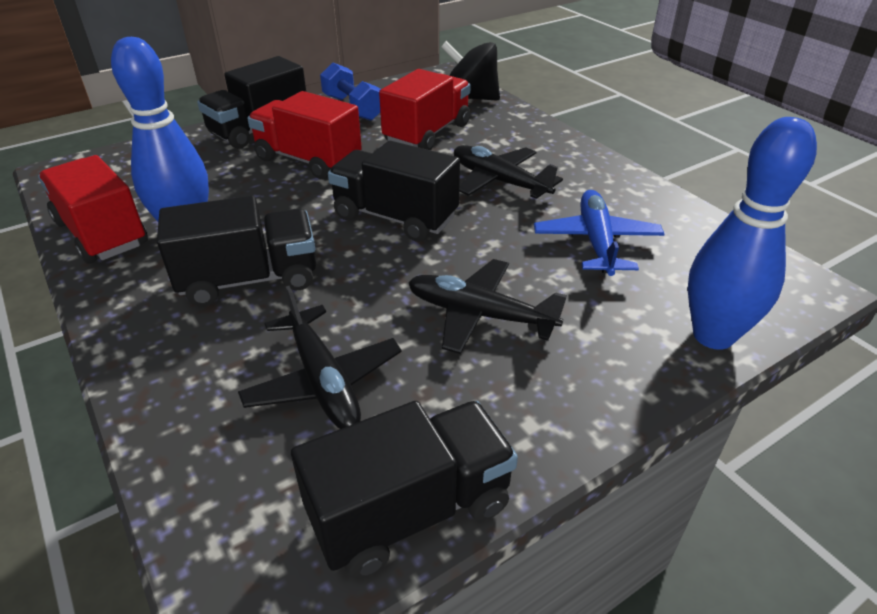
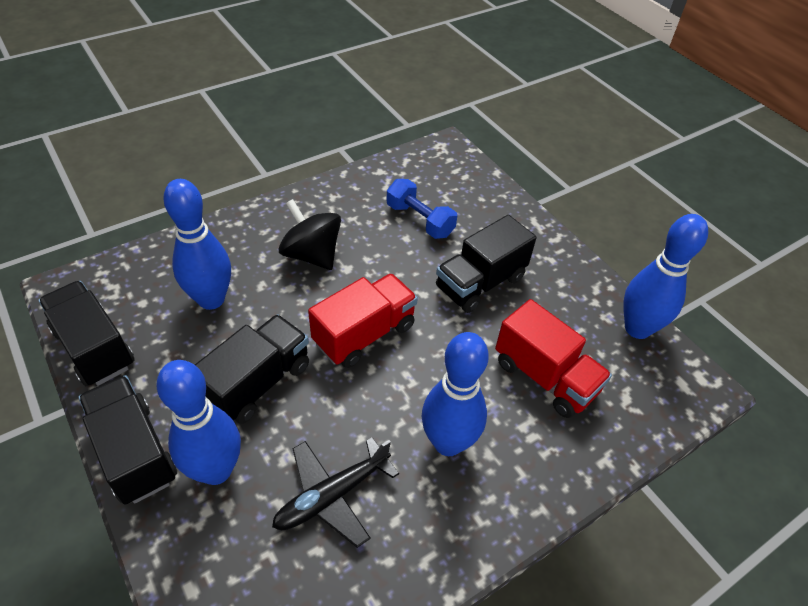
black plane: [238,286,402,429] [408,259,567,354] [454,145,563,199] = 3 -> [272,438,399,548] = 1
blue bowling pin: [111,37,209,221] [688,117,817,350] = 2 -> [156,360,241,485] [163,179,231,310] [422,332,489,456] [623,214,708,339] = 4
blue plane: [534,190,664,276] = 1 -> none = 0
red truck: [38,155,148,264] [247,91,362,179] [379,69,471,150] = 3 -> [308,273,418,368] [495,299,612,418] = 2

